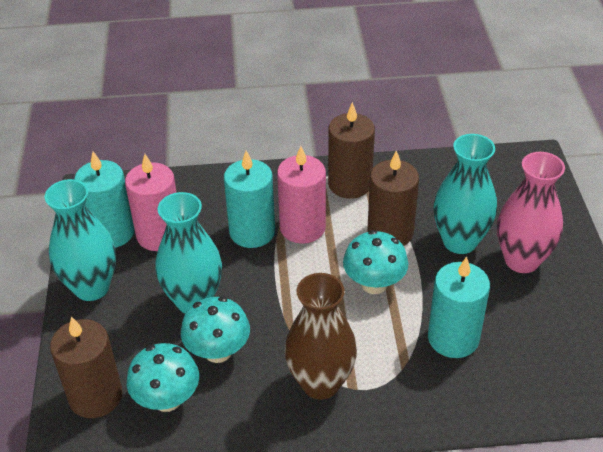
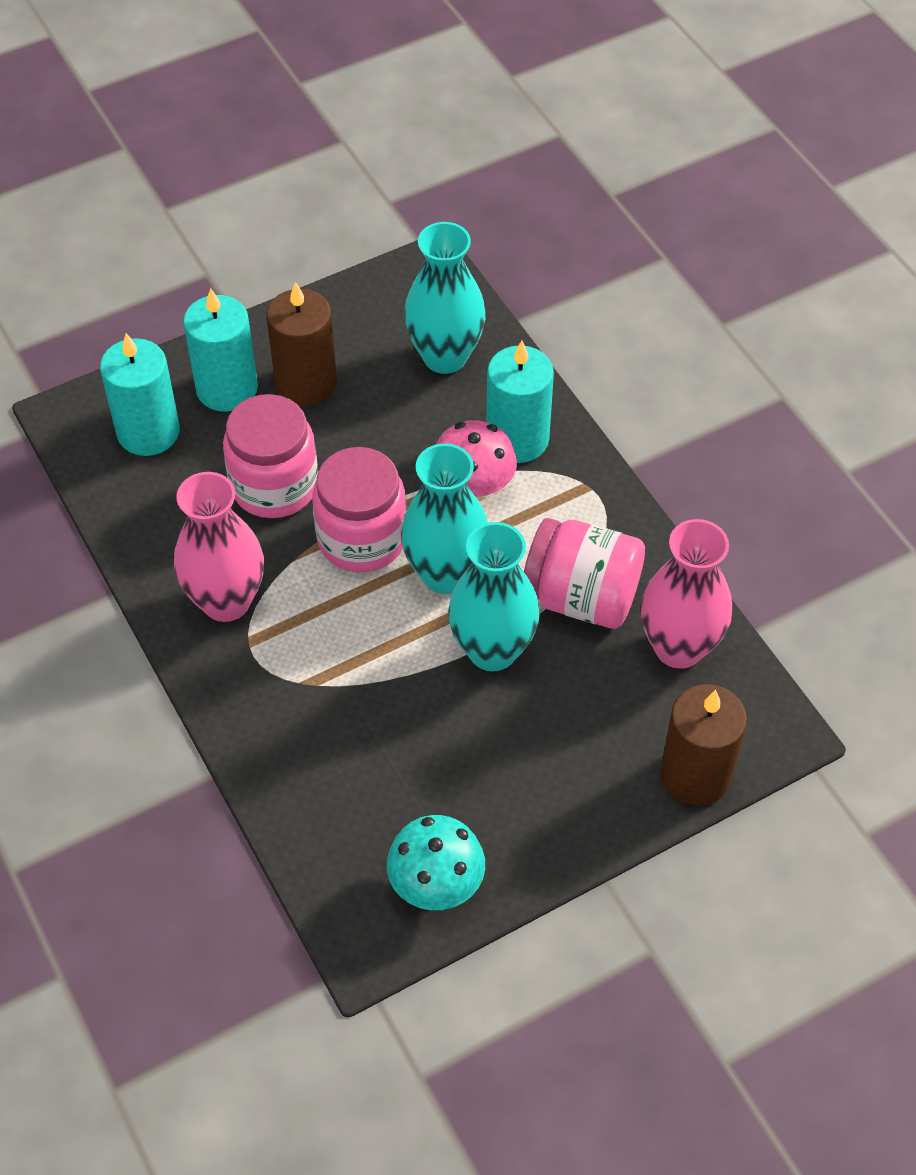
brown candle: [50,316,123,418] [328,102,375,199] [367,150,419,246] = 3 -> [266,282,337,405] [660,684,747,806] = 2
brown vase: [285,273,357,400] = 1 -> none = 0
pink candle: [125,154,177,251] [277,146,326,244] = 2 -> none = 0
pink jar: none = 0 -> [223,394,318,518] [313,447,406,572] [524,518,645,629] = 3
pink mushroom: none = 0 -> [436,420,517,501] = 1
pink vase: [497,152,565,273] = 1 -> [174,472,264,622] [640,519,732,669] = 2
turquoise mushroom: [127,343,199,412] [181,297,250,363] [343,230,408,294] = 3 -> [387,815,485,910] = 1

